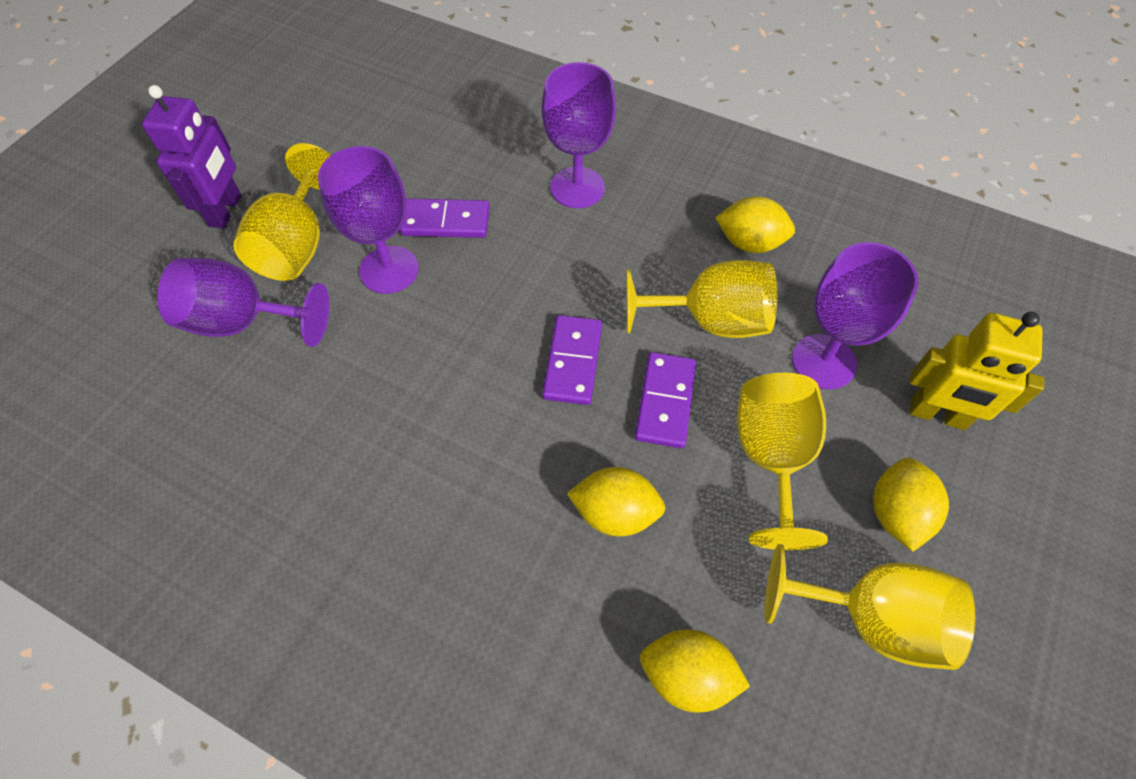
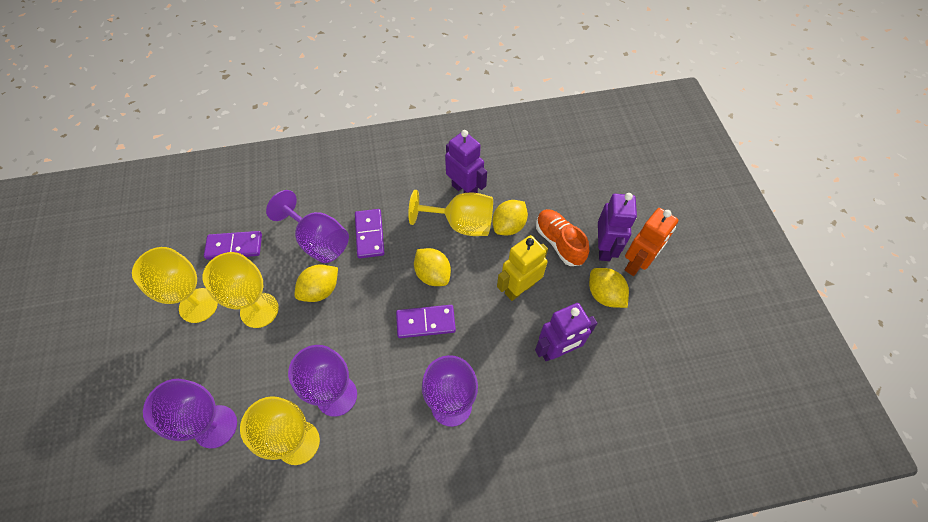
orange robot: none = 0 -> [625,208,678,276] = 1
orange shoe: none = 0 -> [536,209,589,266] = 1
purple robot: [142,85,241,228] = 1 -> [445,130,487,193] [535,303,597,361] [598,193,637,261] = 3

